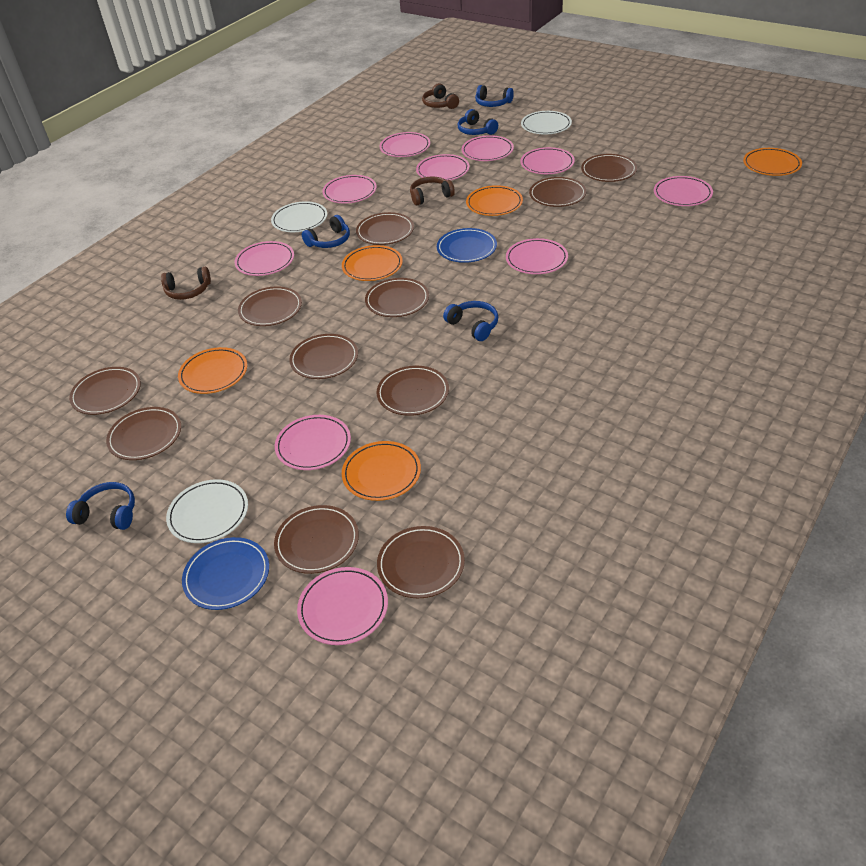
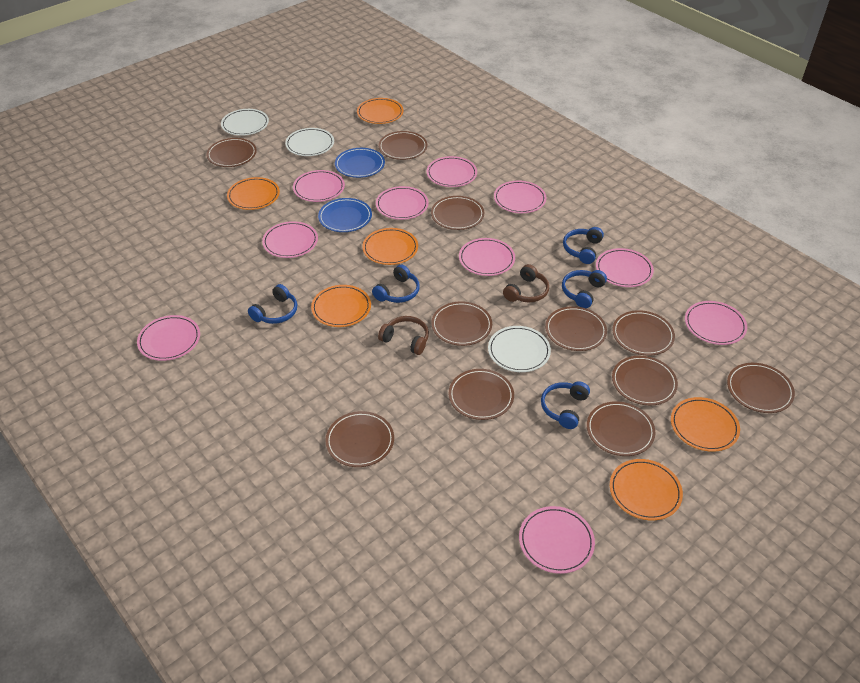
brown headphones: [161,267,211,300] [410,176,455,205] [422,83,459,109] = 3 -> [378,316,429,355] [503,264,549,302] = 2
orange plate: [178,347,247,394] [342,245,403,281] [342,441,421,501] [466,185,523,216] [743,148,802,176] = 5 -> [227,177,280,210] [311,285,371,327] [357,98,403,124] [363,228,418,265] [610,459,683,520] [671,397,740,452] = 6

